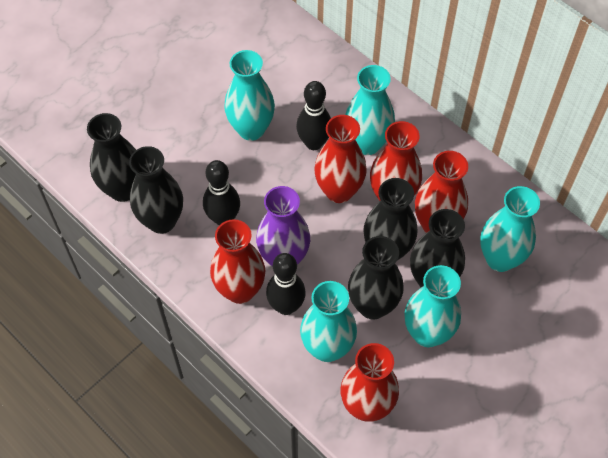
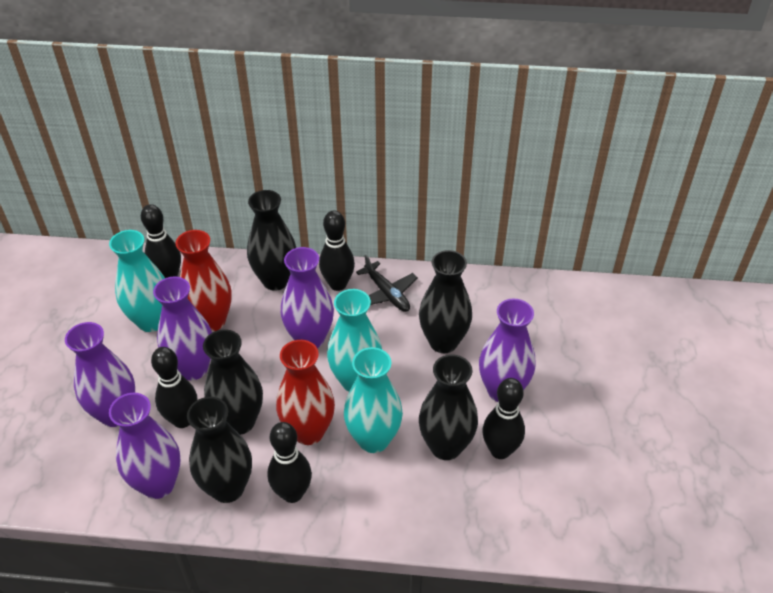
black bowling pin: [203,160,240,225] [266,253,306,315] [296,81,331,150] = 3 -> [141,204,181,278] [151,347,198,428] [267,422,312,503] [319,211,355,291] [483,378,525,459] = 5
black plane: none = 0 -> [356,255,418,312] = 1
purple vase: [256,186,310,267] = 1 -> [65,322,135,427] [109,393,180,499] [153,276,212,380] [281,247,334,348] [479,299,535,402] = 5
red vase: [210,219,265,304] [314,115,367,203] [340,343,399,422] [370,121,422,201] [415,151,468,233] = 5 -> [175,230,232,332] [276,340,335,445] = 2
turquoise vase: [224,50,275,141] [300,281,357,362] [345,65,395,155] [404,265,461,347] [480,186,540,272] = 5 -> [109,230,165,332] [327,289,382,392] [344,347,403,453] = 3

